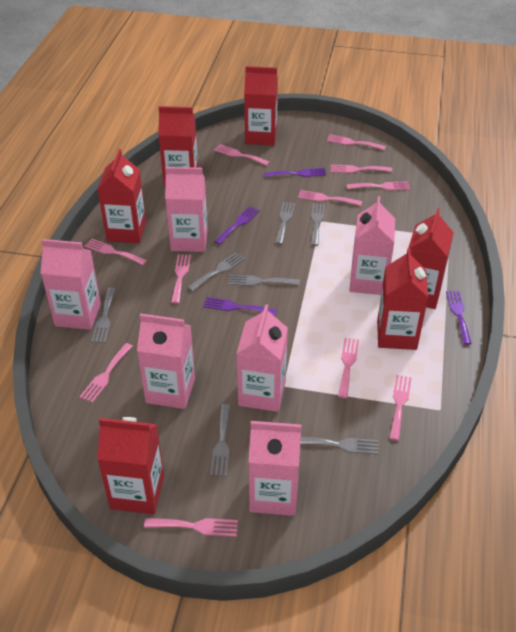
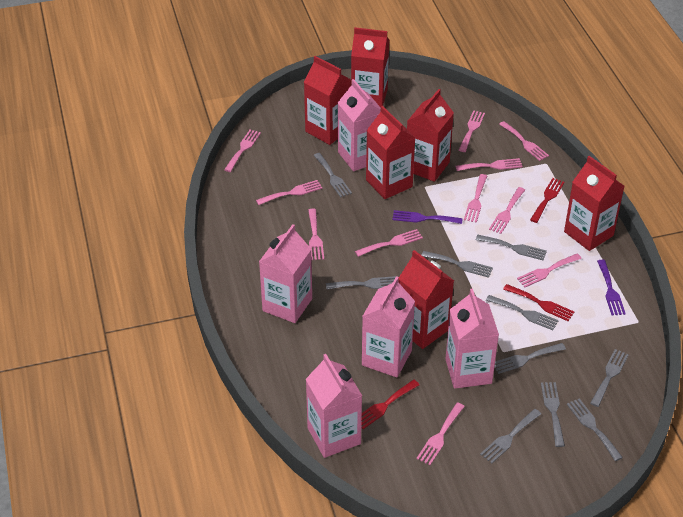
grey fork: [91,288,116,343] [187,252,245,292] [210,404,231,476] [228,275,300,286] [275,202,295,245] [300,437,379,454] [311,203,325,246] = 7 -> [313,153,352,198] [326,276,398,289] [422,251,493,278] [476,235,547,260] [480,409,541,463] [486,295,559,330] [494,343,566,374] [541,382,565,447] [567,398,623,461] [590,349,629,407] = 10
pink carton: [41,239,101,330] [137,314,195,409] [165,167,208,252] [236,304,288,412] [249,421,302,516] [349,196,395,295] = 6 -> [259,224,312,323] [306,354,362,458] [338,79,381,171] [362,276,415,377] [445,289,499,389] = 5
purple fork: [203,297,277,316] [214,206,260,245] [264,168,326,177] [446,291,472,345] = 4 -> [392,210,463,224] [597,260,626,316] = 2
red fork: none = 0 -> [361,380,419,429] [503,284,574,321] [530,178,565,223] = 3

